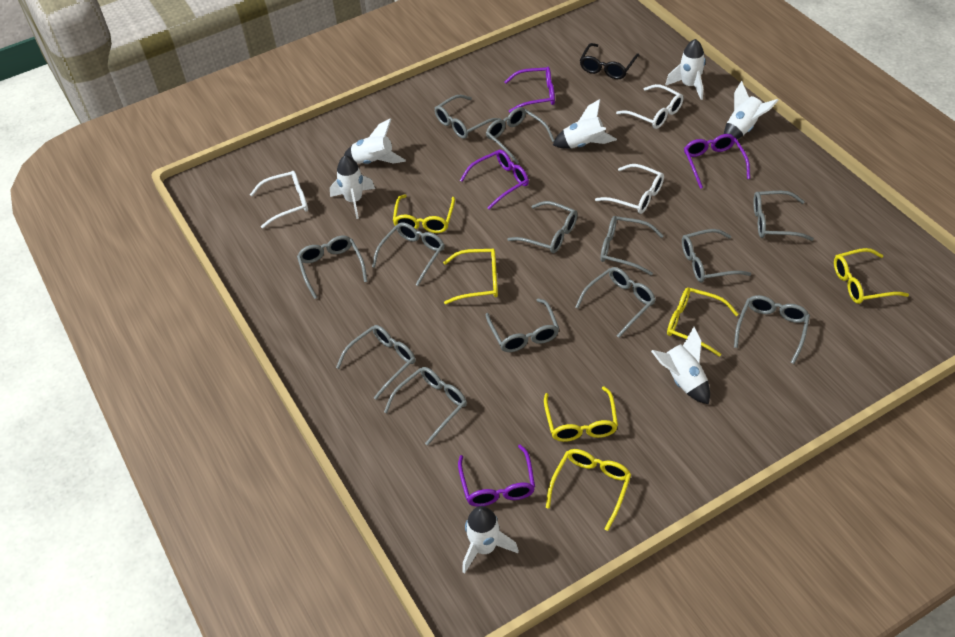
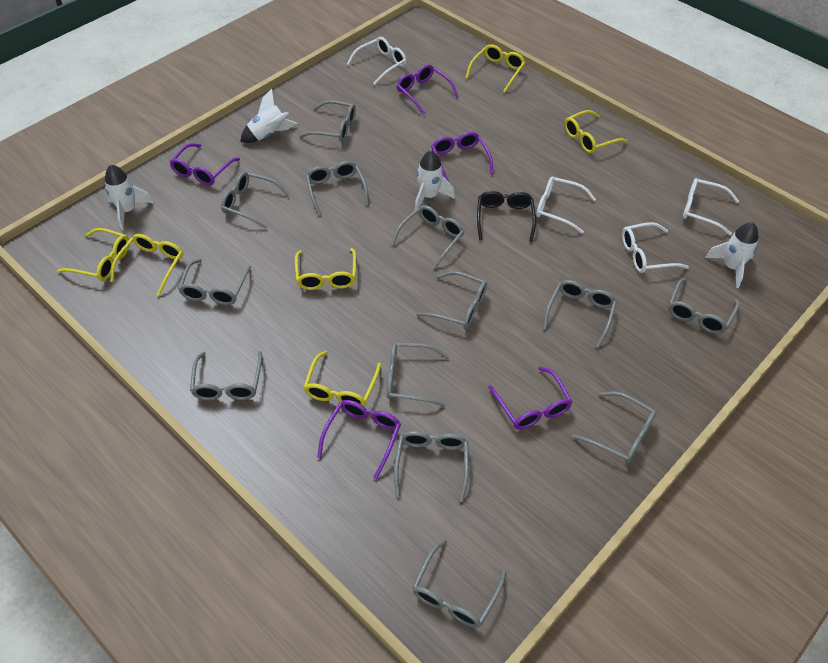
purple glasses: [458,444,535,507] [460,150,529,210] [504,67,555,113] [684,134,750,189] = 4 -> [170,143,240,185] [317,400,401,479] [396,64,459,115] [431,132,493,182] [488,366,573,430] = 5
white glasses: [250,171,308,229] [595,164,664,214] [616,84,683,129] = 3 -> [347,37,407,85] [536,176,596,234] [622,222,689,273] [683,178,739,235] = 4
white rocket: [330,155,375,219] [344,119,406,164] [462,506,519,574] [553,99,617,148] [651,327,710,404] [665,39,706,100] [724,81,779,139] = 7 -> [105,165,153,230] [240,89,297,143] [415,150,455,210] [705,222,759,288] = 4

